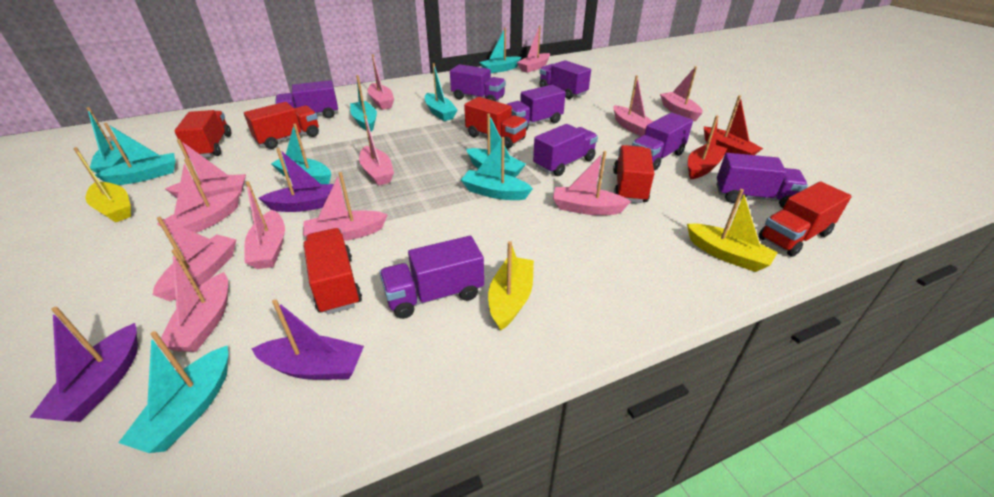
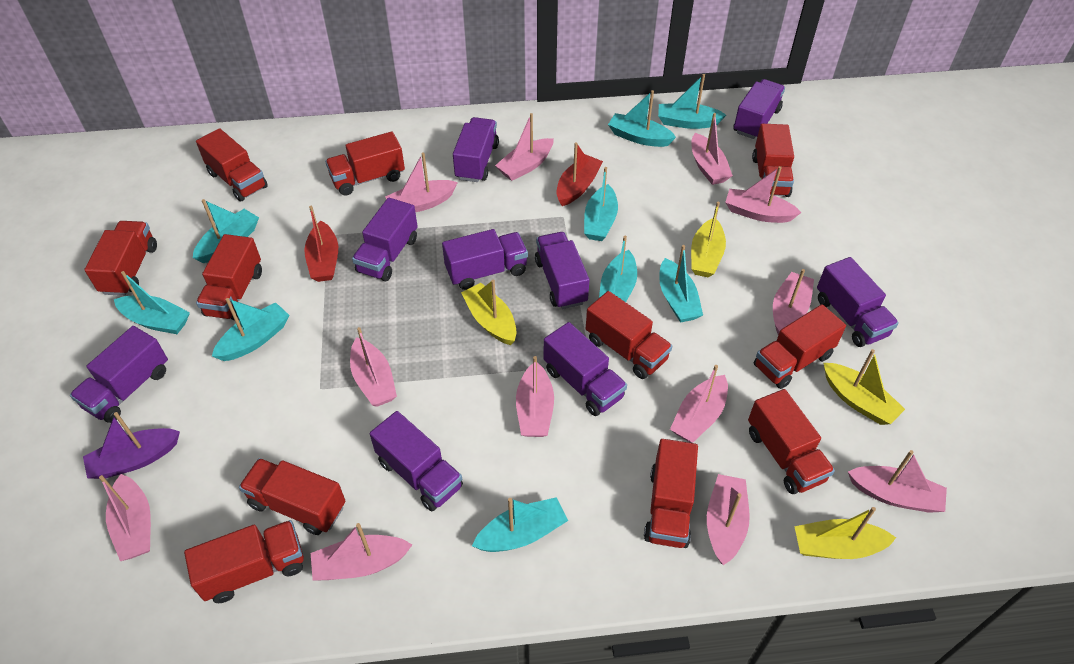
purple boat: [29,307,138,422] [251,299,364,380] [259,148,334,212] = 3 -> [83,412,180,479] = 1
purple truck: [275,80,338,118] [379,236,484,319] [450,64,506,101] [507,85,566,131] [533,124,598,176] [539,60,591,99] [632,113,693,171] [716,153,808,208] = 8 -> [70,326,168,423] [352,198,418,281] [370,411,463,511] [442,229,528,290] [453,117,499,182] [535,232,589,309] [544,322,627,416] [733,79,785,139] [817,257,899,347] = 9
red truck: [174,110,231,157] [244,102,319,149] [303,228,362,314] [464,97,528,149] [613,145,654,203] [758,182,852,257] = 6 -> [84,221,157,296] [184,520,304,603] [196,128,268,201] [196,234,262,320] [239,458,345,535] [325,132,405,196] [586,291,672,379] [644,439,698,548] [748,389,835,494] [752,124,794,197] [754,304,846,389] = 11
yellow boat: [73,147,131,222] [488,241,534,331] [687,189,778,272] = 3 -> [461,280,517,345] [691,202,726,278] [794,507,896,559] [824,349,905,425] = 4

